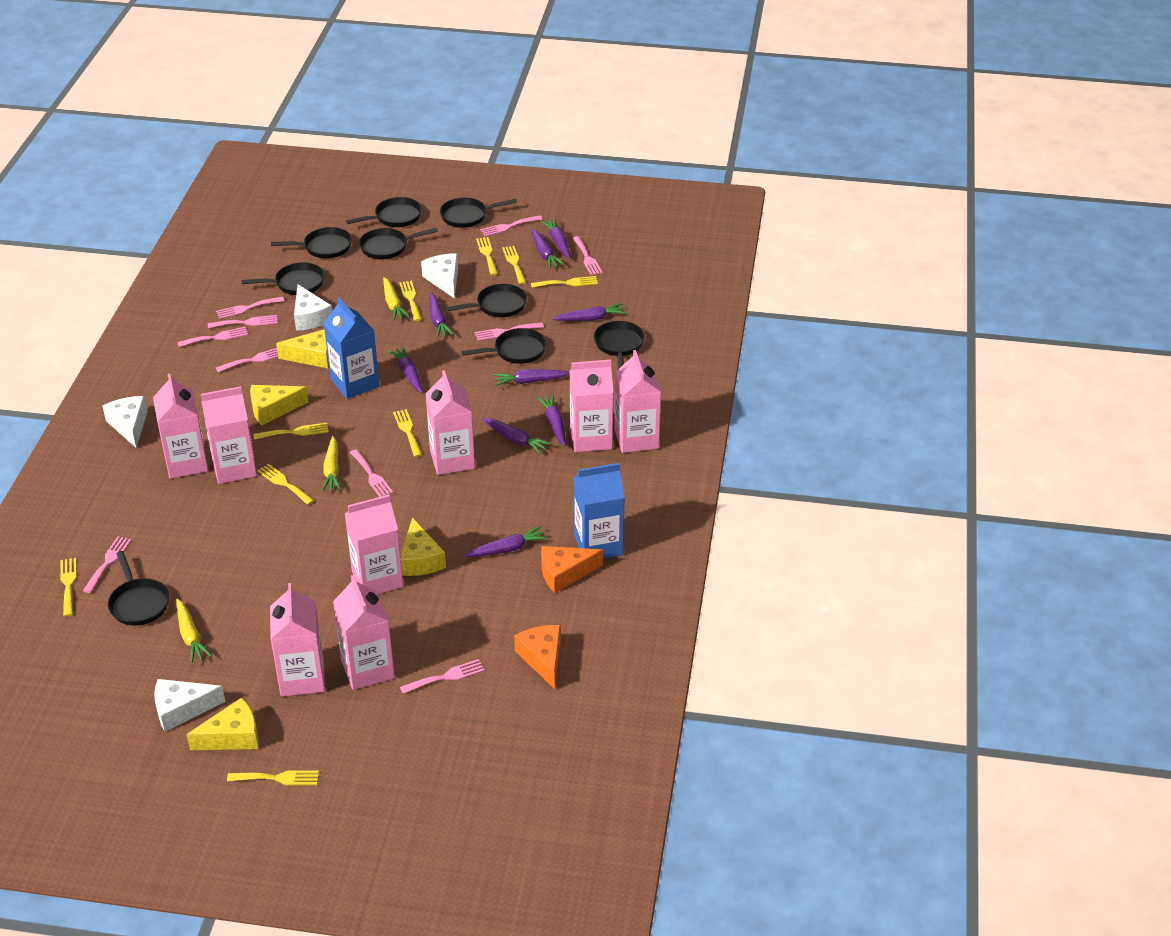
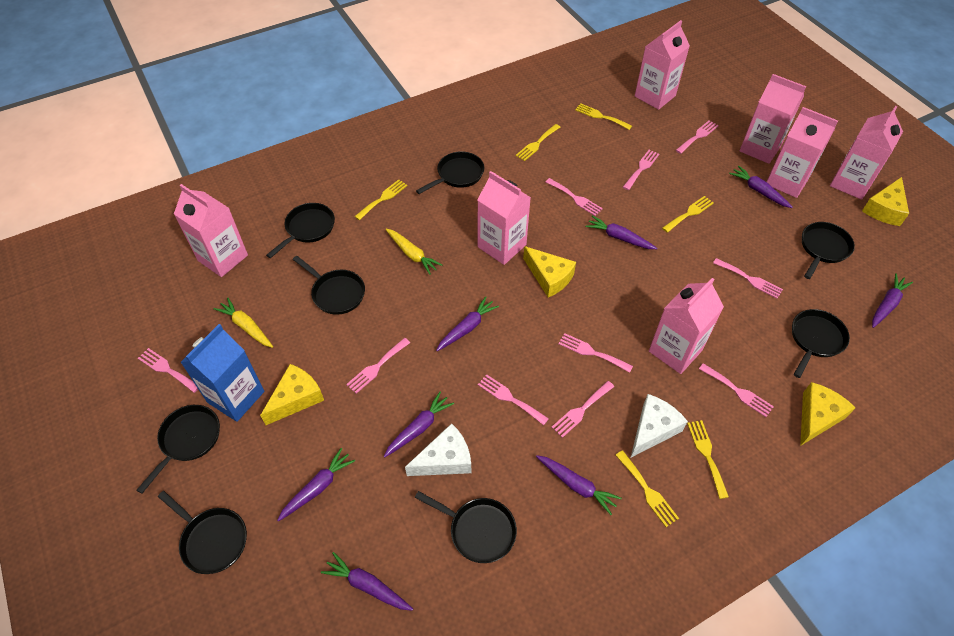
black pan: [108,551,169,626] [241,262,325,295] [271,227,352,259] [346,197,422,227] [359,228,438,259] [440,198,517,228] [445,284,527,317] [461,328,547,364] [594,321,645,369] = 9 -> [136,405,220,494] [158,491,247,574] [266,203,335,258] [293,256,365,315] [415,491,517,563] [416,151,484,194] [792,309,850,378] [802,222,855,279] = 8
blue carton: [323,297,379,399] [574,463,625,559] = 2 -> [180,324,265,422] = 1
orange cheese: [514,625,561,689] [541,546,603,593] = 2 -> none = 0
pink carton: [153,374,208,479] [201,386,257,484] [270,583,325,697] [333,575,395,690] [345,495,403,594] [426,370,475,475] [569,359,614,452] [614,350,661,453] = 8 -> [174,184,248,277] [477,171,531,265] [635,20,690,110] [649,278,724,374] [740,74,807,164] [767,107,838,198] [830,106,903,200] = 7
purple carrot: [387,346,423,393] [430,293,454,338] [464,526,548,557] [482,418,551,454] [493,369,570,386] [531,229,565,269] [536,394,566,446] [540,218,570,258] [553,303,627,321] = 9 -> [277,448,355,522] [321,552,413,611] [383,392,454,458] [436,296,499,351] [536,455,622,515] [586,215,657,249] [729,166,793,208] [872,273,913,328] = 8
white cheese: [102,396,148,448] [154,679,226,732] [294,284,332,331] [421,253,458,299] = 4 -> [405,423,471,476] [631,394,688,457] = 2
yellow carrot: [176,599,212,663] [322,436,341,492] [383,277,410,321] = 3 -> [214,298,273,348] [385,228,442,275] = 2
yellow fork: [60,558,77,617] [227,770,319,785] [254,423,329,440] [257,464,314,505] [393,409,422,457] [399,281,422,321] [476,237,498,275] [502,246,526,285] [531,276,598,288] = 9 -> [354,179,408,220] [516,124,560,161] [575,104,632,130] [616,450,679,527] [662,196,714,233] [687,420,729,499] = 6

